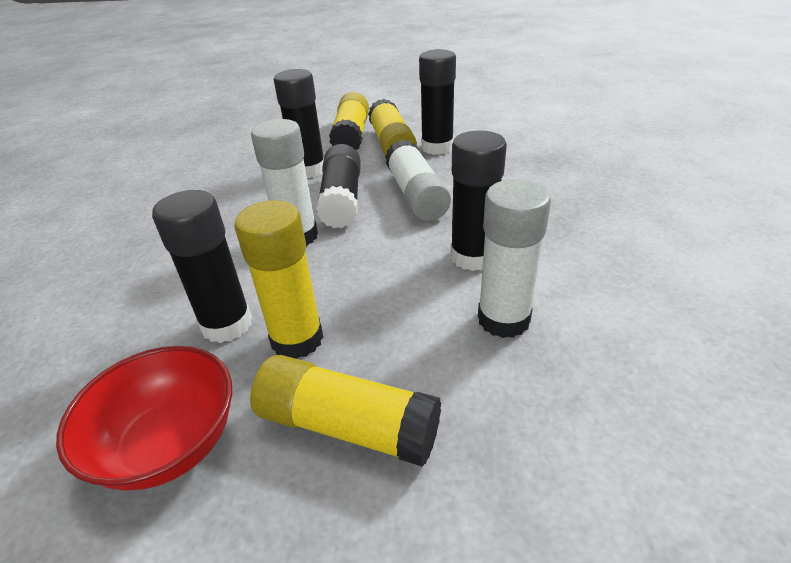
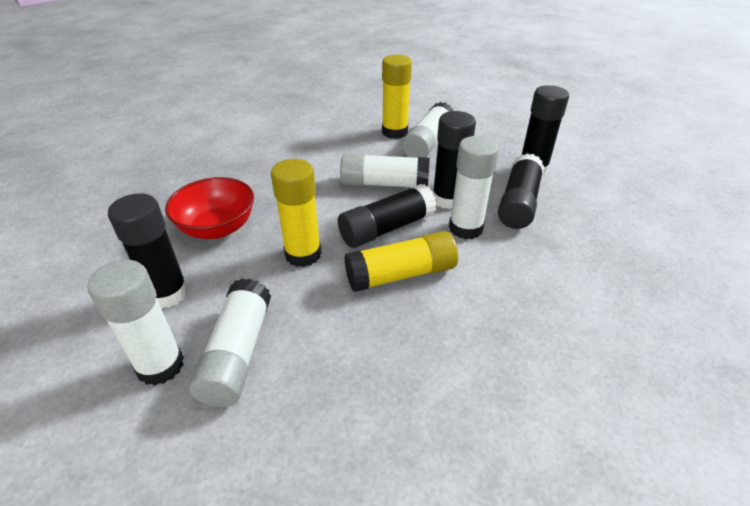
white glue stick: [251,119,318,246] [385,139,451,221] [478,179,551,338] = 3 -> [87,260,184,386] [189,279,271,407] [340,153,430,187] [402,102,453,158] [449,136,499,239] = 5
yellow glue stick: [234,200,323,359] [250,355,441,467] [329,92,369,150] [368,99,417,156] = 4 -> [271,159,321,267] [344,231,458,292] [382,55,412,139] = 3

